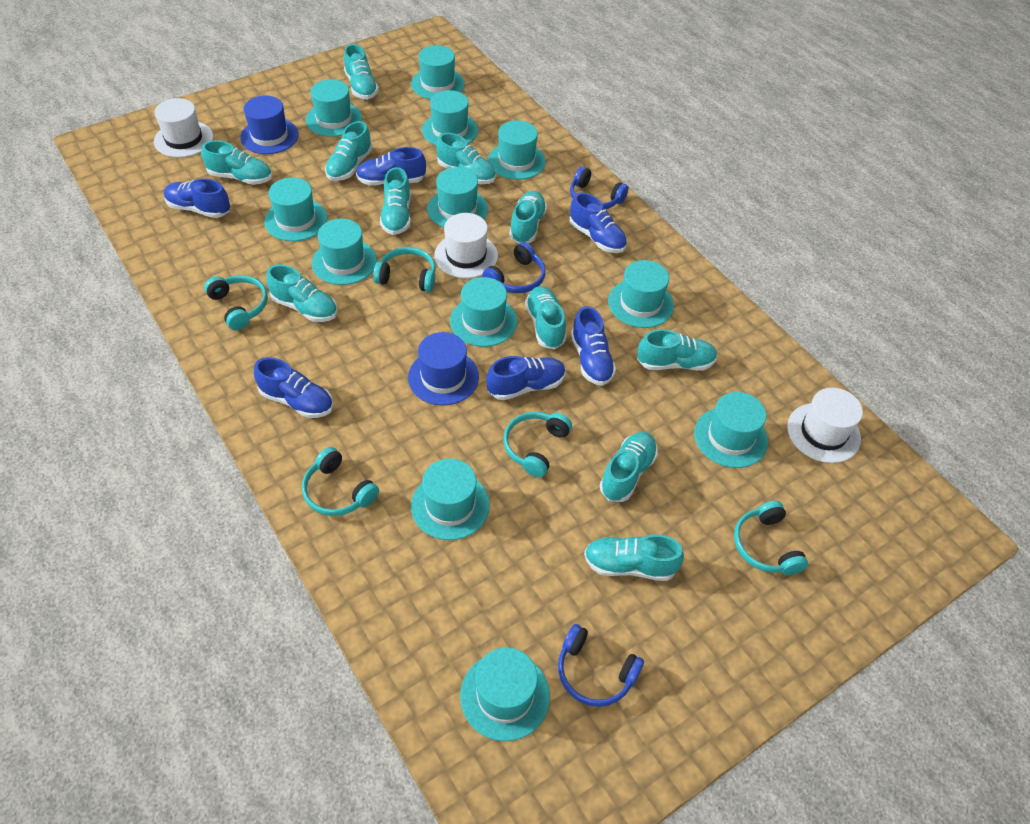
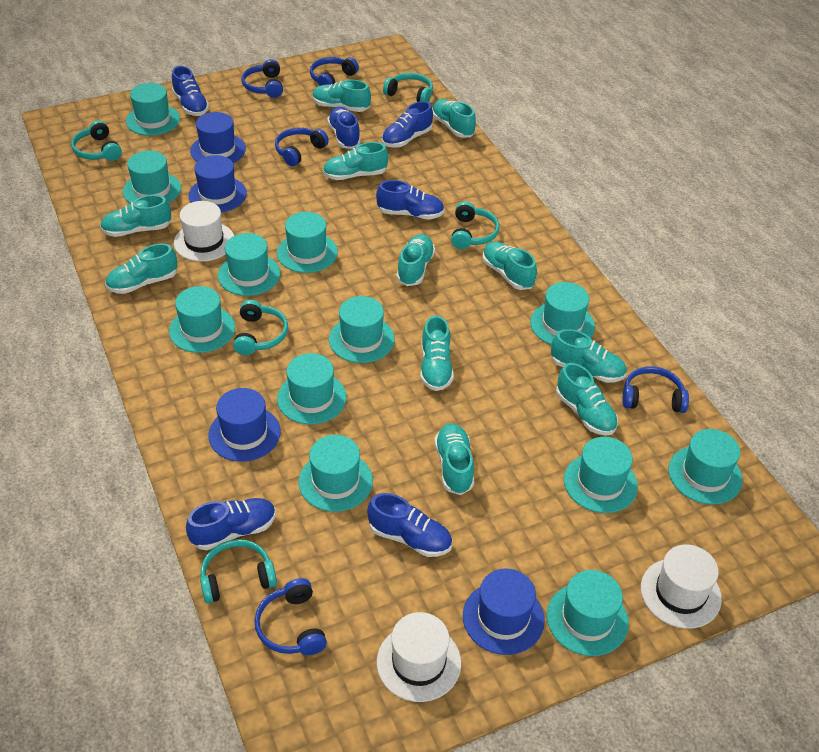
blue hat: [240,96,299,154] [408,332,479,406] = 2 -> [189,155,247,212] [190,112,246,163] [208,388,281,462] [463,569,545,655] = 4
blue headphones: [482,242,546,293] [558,624,644,707] [570,166,629,209] = 3 -> [241,59,283,98] [255,578,327,655] [275,128,329,166] [310,57,359,86] [622,366,689,413] = 5

